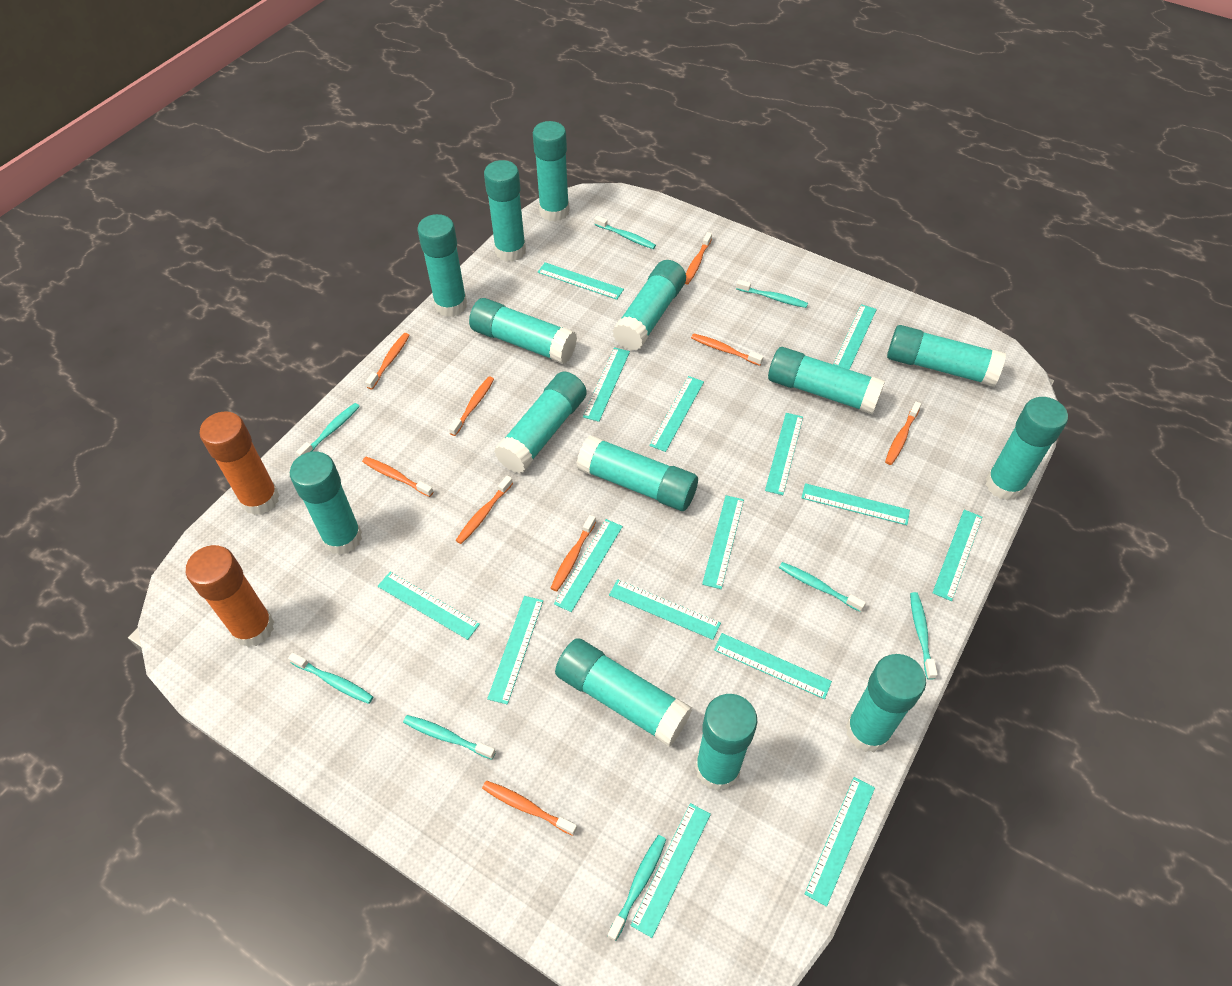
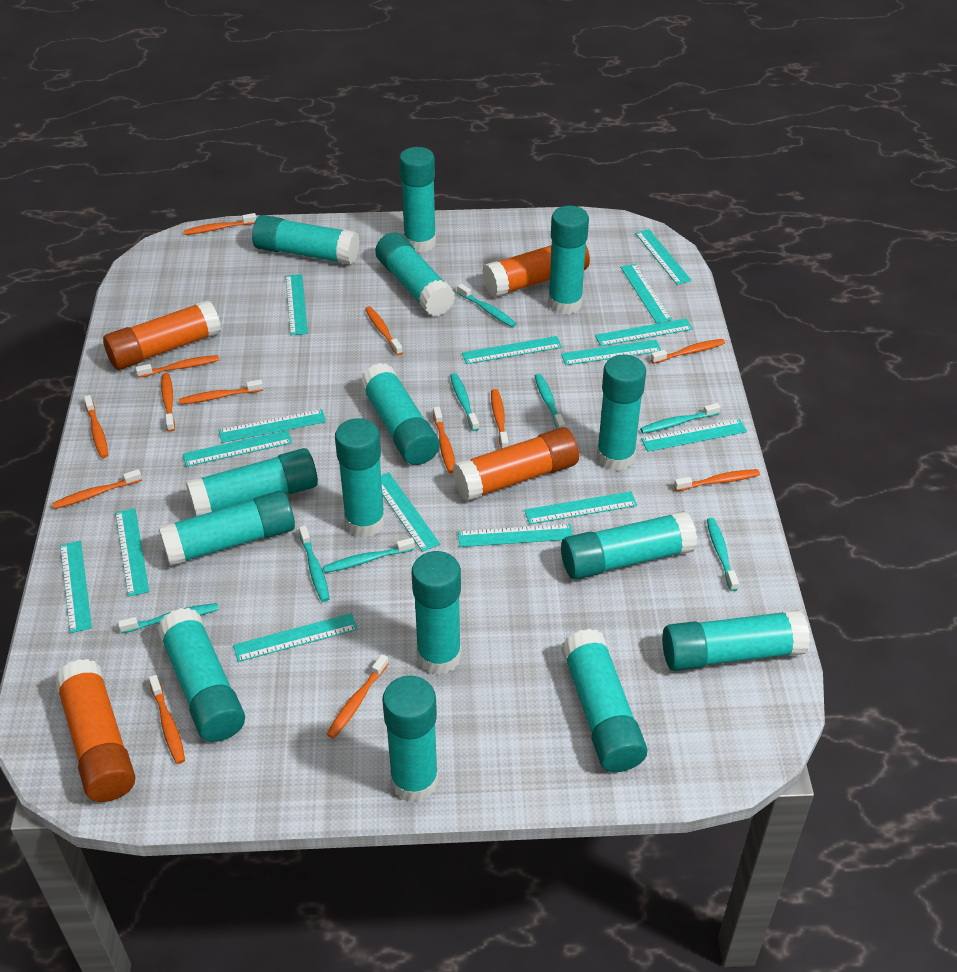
orange glue stick: [186,545,274,647] [200,411,280,515] = 2 -> [54,659,135,802] [103,300,221,370] [453,427,579,501] [482,245,590,298] = 4
orange toothbrush: [362,457,433,497] [365,333,410,390] [449,376,494,436] [456,476,513,544] [482,781,577,836] [551,515,596,591] [685,232,712,284] [691,333,764,366] [885,401,921,465] = 9 -> [52,469,142,509] [84,395,108,458] [135,355,219,378] [149,675,185,764] [161,373,175,432] [179,380,263,405] [184,213,256,235] [327,654,389,739] [365,306,403,356] [433,407,455,473] [491,389,509,449] [651,339,725,364] [674,469,760,491] = 13
turquoise glue stick: [290,452,362,555] [418,214,467,317] [469,298,577,364] [484,160,526,262] [494,372,587,473] [533,121,570,221] [555,638,692,746] [576,435,698,511] [613,260,686,351] [695,694,757,791] [768,347,885,415] [846,654,926,752] [887,325,1006,387] [986,397,1068,500] = 14 -> [157,608,245,742] [158,491,295,566] [186,448,318,517] [252,215,360,265] [335,418,385,538] [360,363,440,465] [375,232,455,316] [382,675,438,802] [399,147,436,253] [412,551,461,675] [548,206,589,315] [561,511,697,580] [561,629,647,772] [597,355,646,471] [662,610,810,671] = 15

